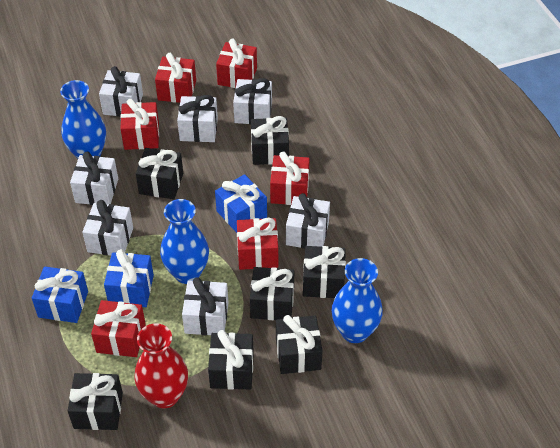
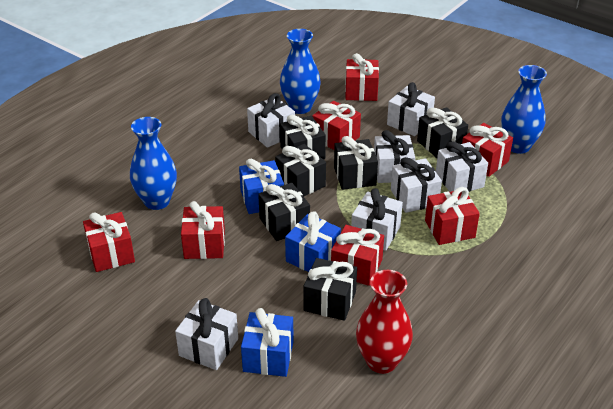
black gift: [68,373,123,430] [135,148,183,199] [208,330,254,389] [250,267,294,320] [251,116,289,165] [276,315,323,374] [303,246,346,298] = 7 -> [258,183,310,241] [275,144,326,197] [280,115,326,159] [304,258,357,321] [334,136,378,190] [417,107,468,158] = 6
red gift: [91,300,146,357] [120,99,159,150] [155,53,196,103] [216,38,257,88] [237,218,278,270] [270,152,310,205] = 6 -> [83,212,135,272] [181,201,225,259] [312,101,361,150] [331,225,384,286] [345,53,379,101] [425,187,480,245] [462,123,513,177] = 7

